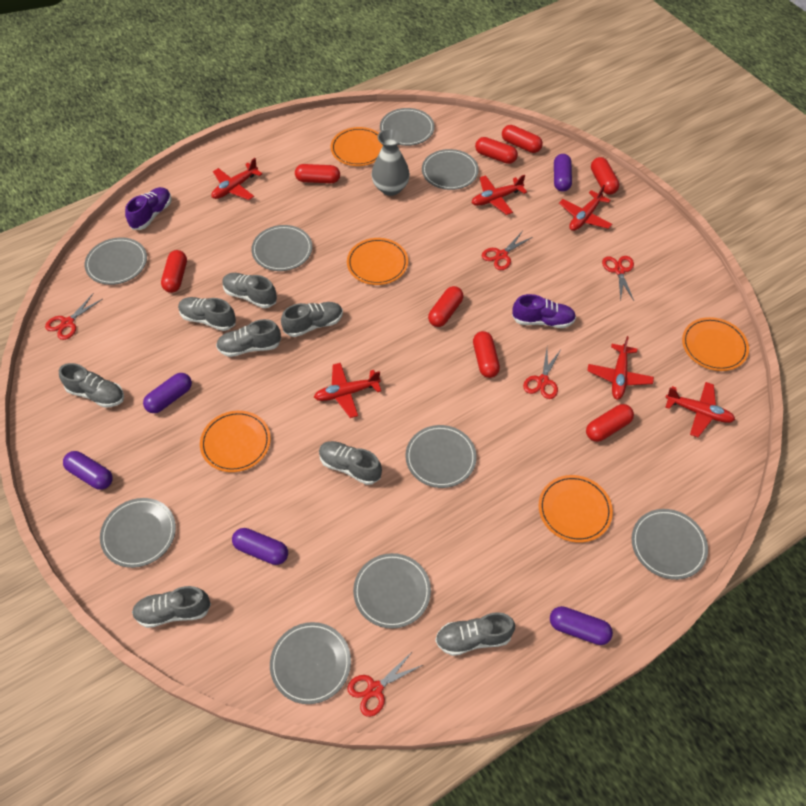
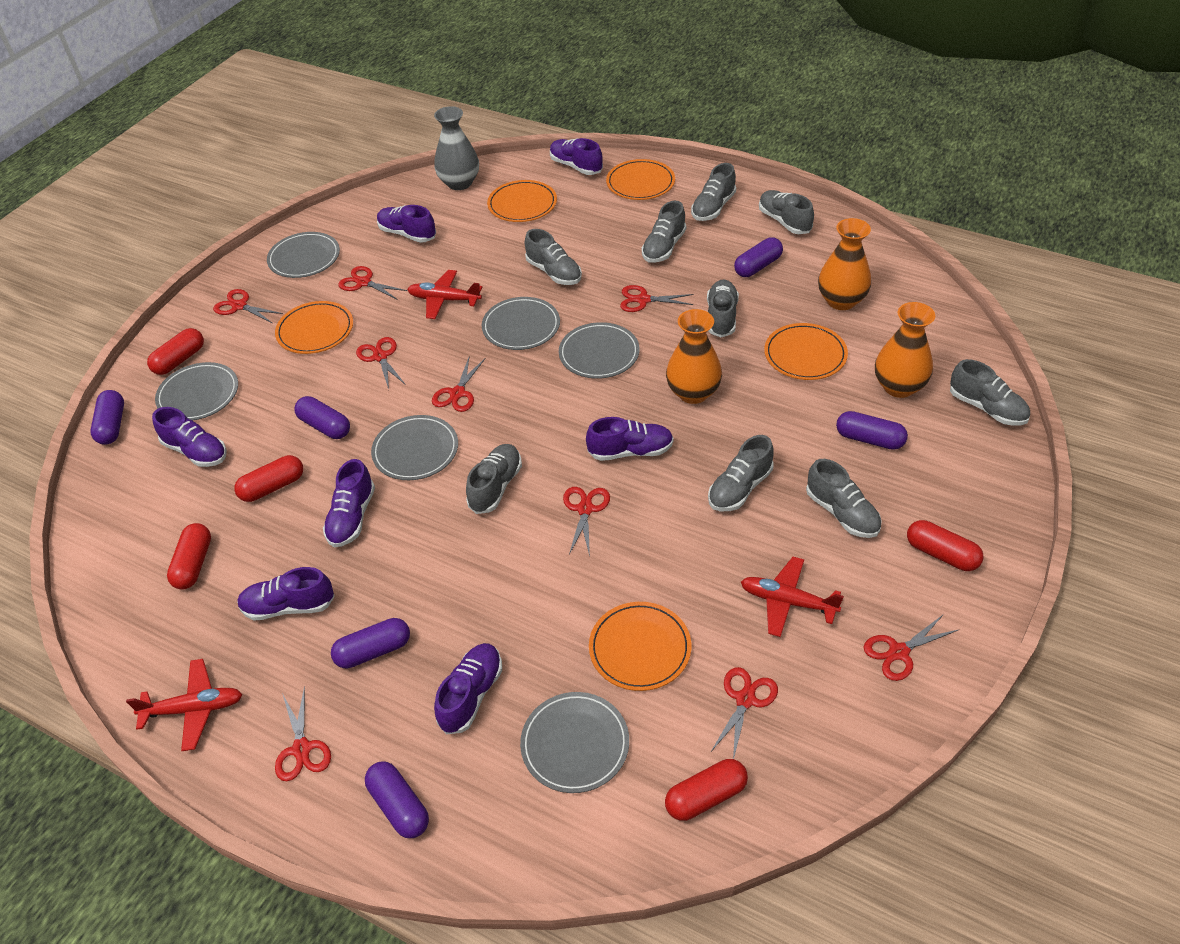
grey plate: [85,237,147,285] [100,498,176,568] [251,225,312,271] [270,622,351,704] [353,553,431,629] [380,108,435,146] [406,425,477,488] [422,149,479,190] [632,509,708,580] = 9 -> [155,362,238,421] [267,232,340,278] [371,415,458,480] [482,297,560,350] [520,692,629,793] [559,322,640,379] = 6
grey shoe: [59,363,124,408] [132,586,211,628] [178,297,236,331] [216,319,281,357] [222,273,277,308] [281,302,343,337] [319,441,382,485] [435,612,515,656] = 8 -> [466,444,522,514] [525,229,582,285] [642,201,686,263] [691,163,736,221] [707,279,739,337] [708,435,774,511] [759,190,814,234] [806,459,882,538] [950,359,1030,426] = 9
orange vase: none = 0 -> [666,309,722,404] [818,218,871,310] [875,302,935,398] = 3
purple capsule: [63,451,113,490] [143,373,192,413] [232,528,288,565] [550,606,613,645] [554,154,572,192] = 5 -> [90,390,124,445] [294,396,350,439] [331,618,410,669] [365,762,429,838] [734,237,783,277] [836,411,908,450] = 6
purple shoe: [125,187,172,230] [512,294,576,328] = 2 -> [152,407,227,467] [237,567,335,621] [323,459,375,547] [377,205,436,243] [434,643,502,734] [550,138,603,175] [586,417,674,461] = 7
red capsule: [161,250,187,293] [295,164,340,183] [428,286,463,327] [473,331,500,378] [475,137,518,164] [502,125,543,153] [586,404,634,442] [591,157,619,195] = 8 -> [147,328,204,375] [167,523,211,590] [234,455,303,502] [665,759,748,821] [907,520,983,571] = 5
red plane: [211,158,262,200] [314,363,381,418] [471,175,527,215] [559,185,612,231] [587,336,654,400] [665,382,735,437] = 6 -> [126,659,242,751] [407,270,482,319] [741,557,844,637] = 3
red scissors: [45,293,102,340] [347,651,423,717] [482,232,533,270] [523,349,560,399] [602,256,634,301] = 5 -> [213,289,283,323] [275,686,331,781] [338,266,407,300] [356,337,406,389] [432,358,485,412] [563,487,610,557] [620,285,694,312] [710,667,778,759] [863,614,958,681] = 9

